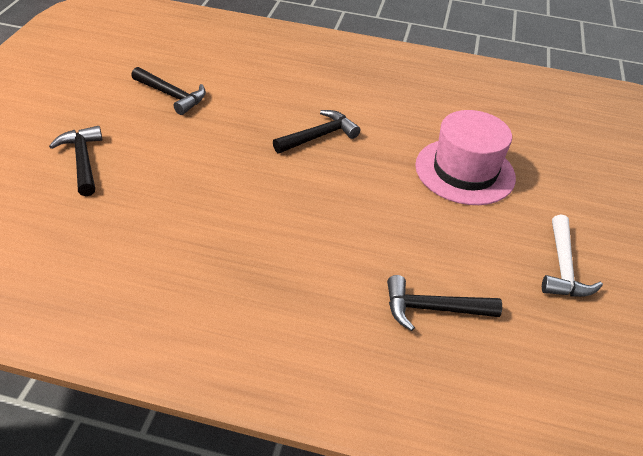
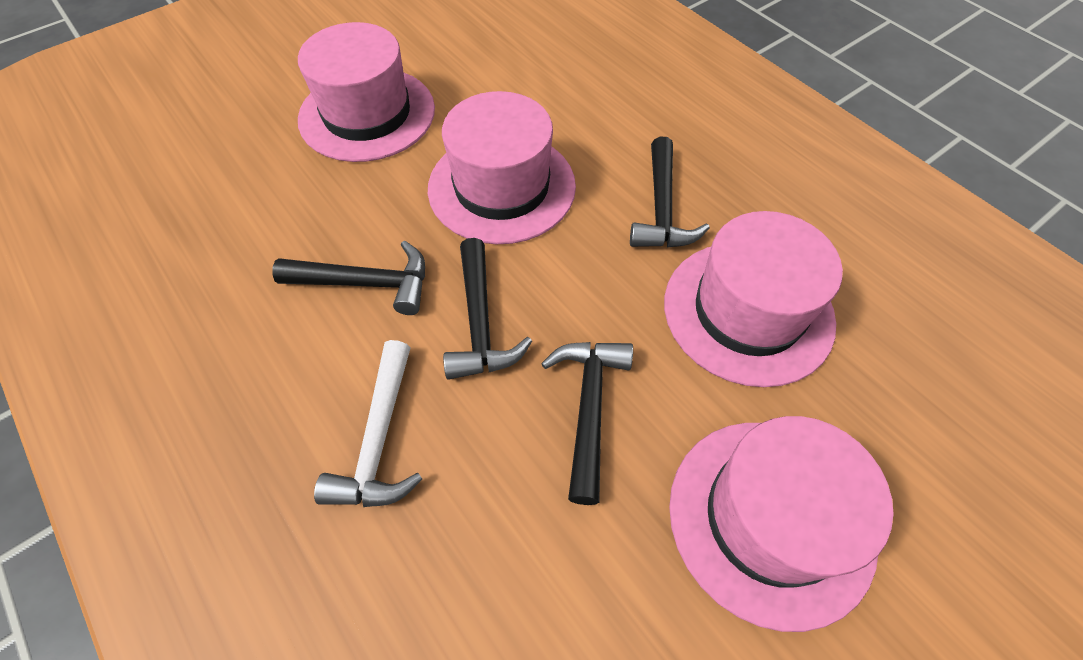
pink hat: [415,110,516,205] = 1 -> [298,22,435,162] [428,91,576,244] [664,211,843,387] [669,416,893,632] = 4

